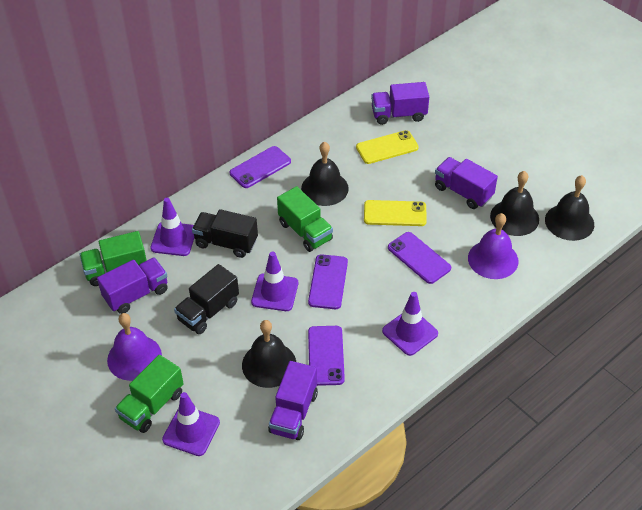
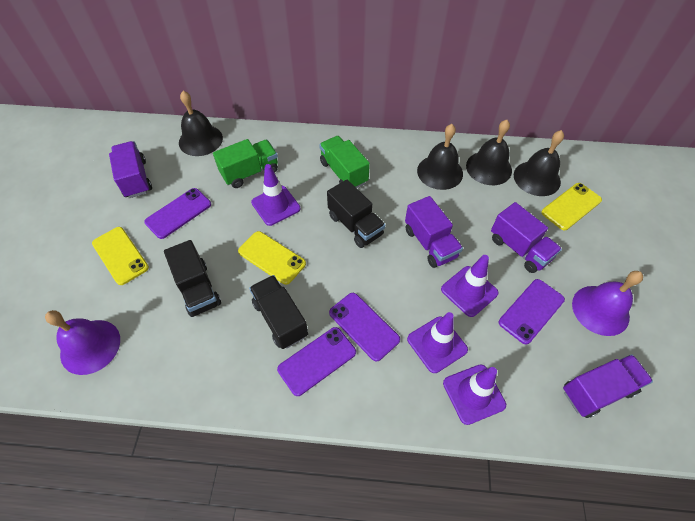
black truck: [174,264,239,334] [192,209,258,258] = 2 -> [164,240,221,317] [249,275,308,349] [327,180,385,248] = 3
green truck: [79,231,147,286] [115,355,184,433] [277,186,333,252] = 3 -> [213,139,278,188] [319,136,370,188] = 2
yellow phone: [356,130,419,164] [364,200,427,226] = 2 -> [92,227,149,285] [238,231,306,285] [541,183,602,230] = 3

